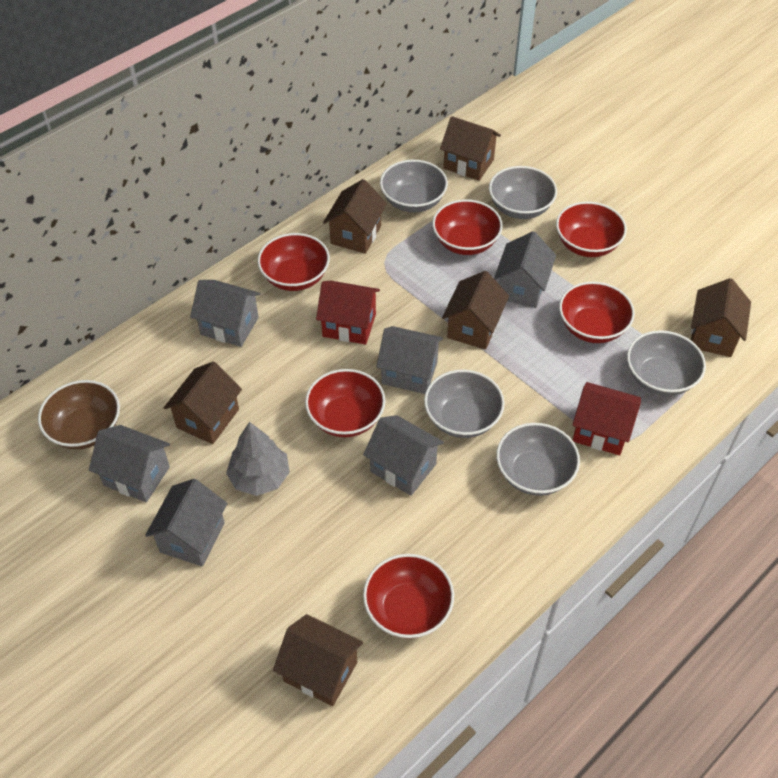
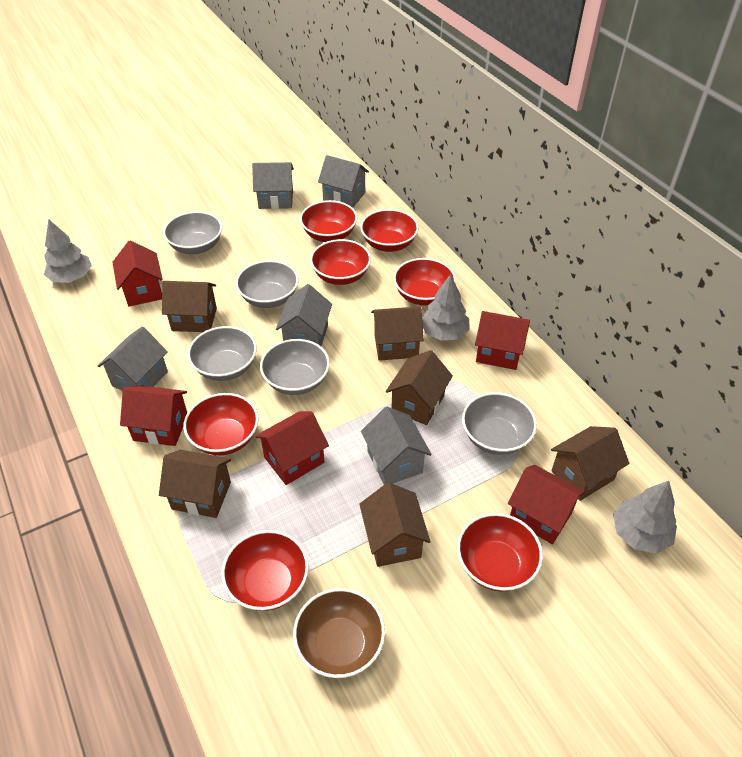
grey house: [89,425,170,502] [145,479,227,566] [190,280,261,347] [363,415,444,496] [376,326,443,394] [494,231,556,308] = 6 -> [98,326,168,391] [252,162,294,209] [276,284,332,346] [318,155,369,208] [361,407,432,485] = 5
grey tree: [226,422,290,496] = 1 -> [44,219,92,283] [422,274,469,341] [613,481,677,553] = 3
red bowl: [257,233,330,291] [305,369,385,437] [363,554,454,638] [432,199,503,255] [556,201,627,257] [559,281,635,343] = 6 -> [183,393,259,455] [222,530,309,611] [300,200,357,242] [310,239,371,285] [360,209,419,252] [393,258,456,305] [457,513,543,592] = 7
red house: [316,281,380,345] [572,382,641,455] = 2 -> [113,240,163,306] [120,385,187,446] [255,411,329,485] [475,311,530,370] [508,465,585,544] = 5

